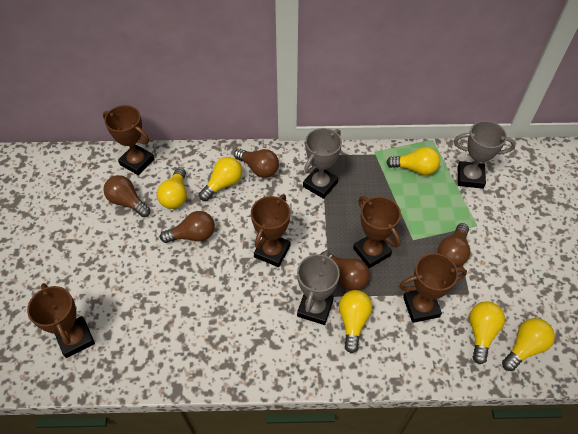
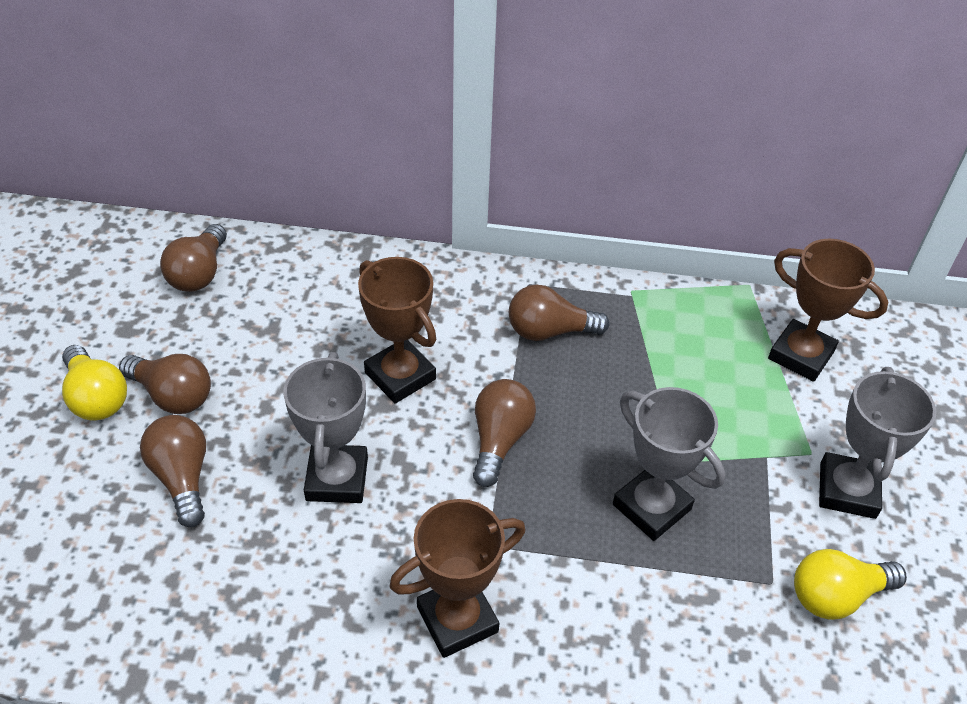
brown trophy: [27,283,95,358] [103,105,154,175] [251,194,291,267] [353,196,401,268] [399,253,467,323] = 5 -> [358,257,436,404] [389,499,525,658] [768,239,888,382] = 3
yellow light bulb: [157,167,187,209] [199,157,242,201] [339,290,372,353] [386,147,440,175] [469,301,505,364] [502,318,555,371] = 6 -> [62,345,127,421] [794,549,907,620] = 2

